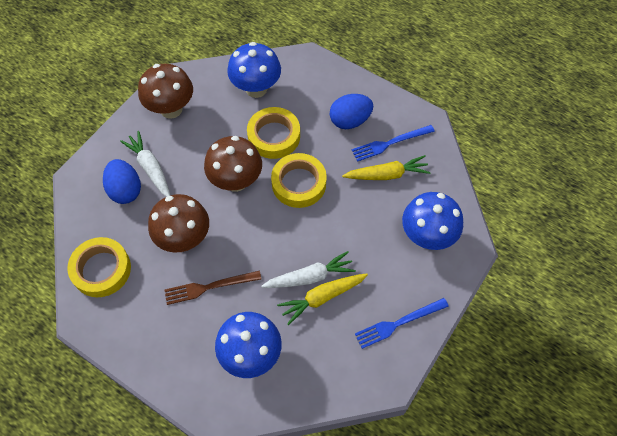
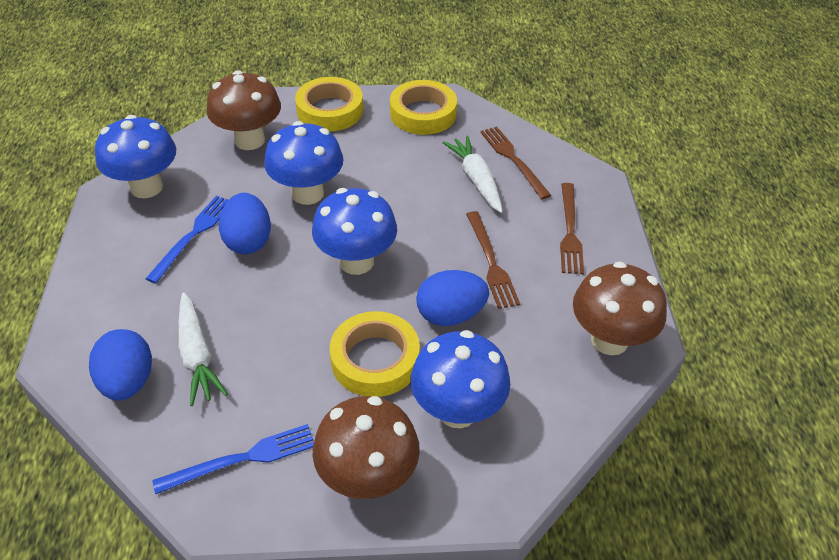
blue egg: [103,159,141,204] [330,94,373,129] = 2 -> [89,329,152,401] [219,193,271,254] [416,270,489,326] = 3
blue mushroom: [215,312,282,378] [227,42,281,98] [402,192,463,250] = 3 -> [95,115,176,198] [264,121,343,205] [312,188,397,275] [411,330,510,428] = 4
brown fork: [164,270,261,305] = 1 -> [466,211,520,309] [480,126,551,199] [560,183,584,274] = 3
yellow carrot: [277,273,368,325] [342,155,431,180] = 2 -> none = 0

